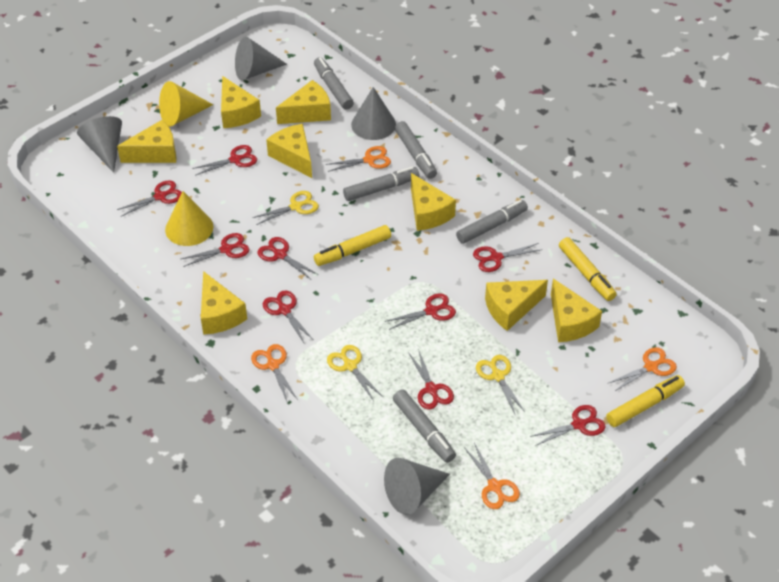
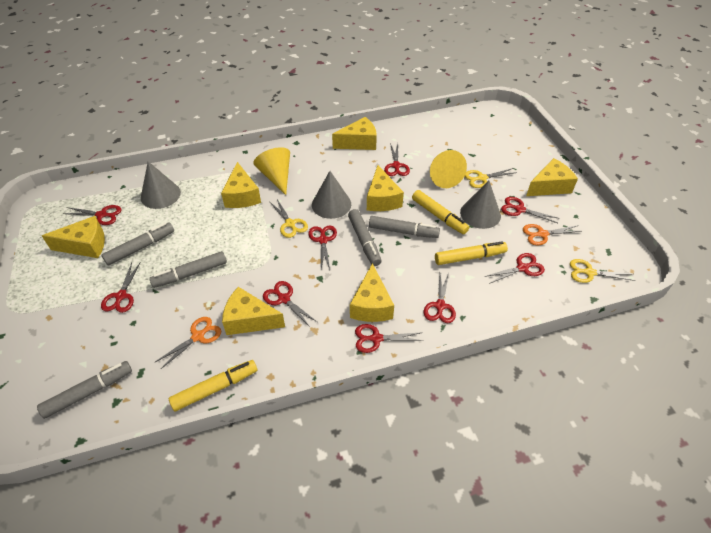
grey cone: [77,116,122,173] [235,37,287,81] [351,87,396,140] [384,458,450,515] = 4 -> [141,161,181,209] [312,171,351,219] [460,181,501,229] = 3
orange scissors: [251,344,298,403] [326,146,391,172] [464,443,520,509] [609,347,677,392] = 4 -> [155,317,221,369] [523,224,581,245] = 2
yellow cheese: [117,120,176,163] [201,271,247,335] [221,76,261,128] [266,124,312,178] [276,80,331,124] [411,173,456,231] [485,280,548,331] [551,279,602,342] = 8 -> [42,216,105,258] [221,162,261,208] [222,287,285,335] [332,117,377,150] [350,263,394,322] [367,165,404,211] [526,158,578,196] = 7

